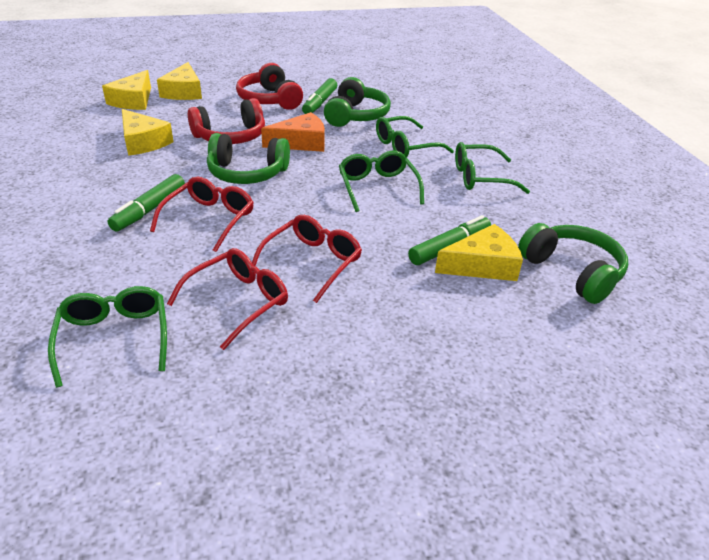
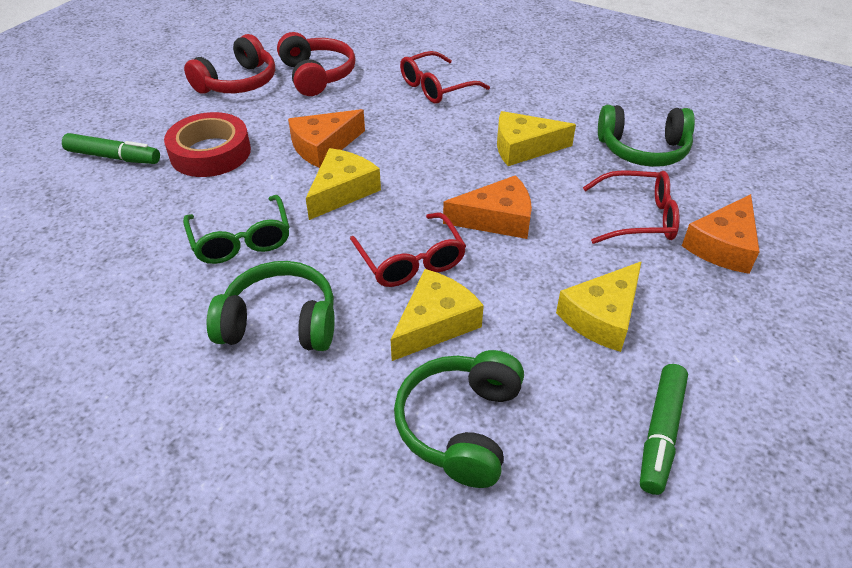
green glasses: [48,286,167,388] [339,151,424,212] [376,116,454,158] [455,142,530,194] = 4 -> [183,195,289,264] = 1
green marker: [108,174,185,232] [302,78,337,114] [408,215,491,265] = 3 -> [62,133,160,164] [640,364,688,495] = 2
orange cheese: [261,112,325,152] = 1 -> [288,109,365,168] [443,175,532,239] [682,194,760,274] = 3
red tape: none = 0 -> [164,112,251,177] = 1

